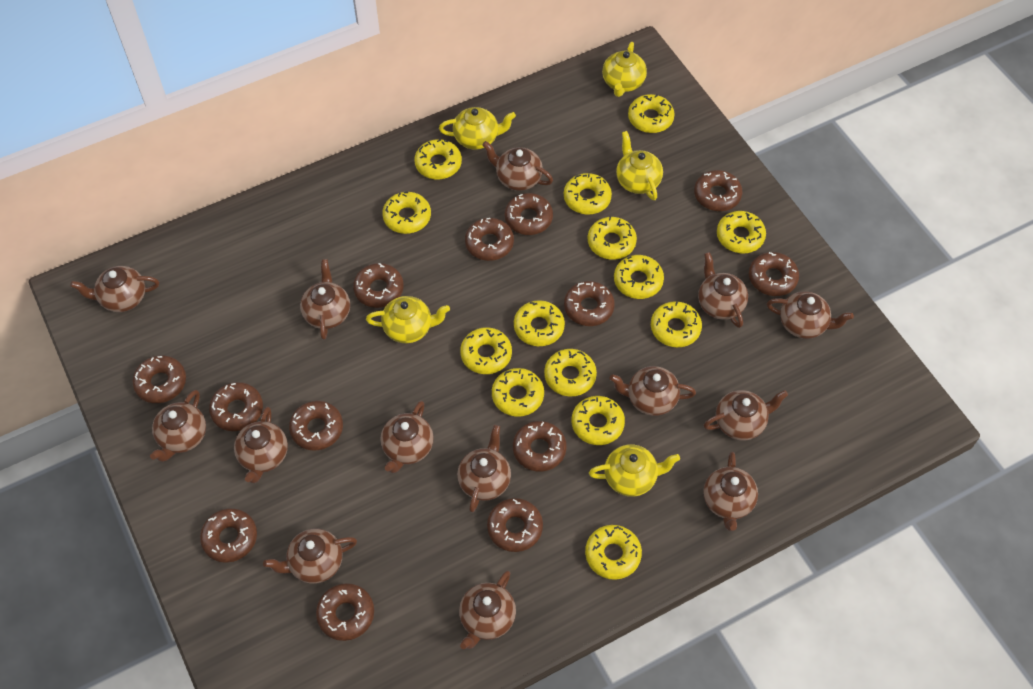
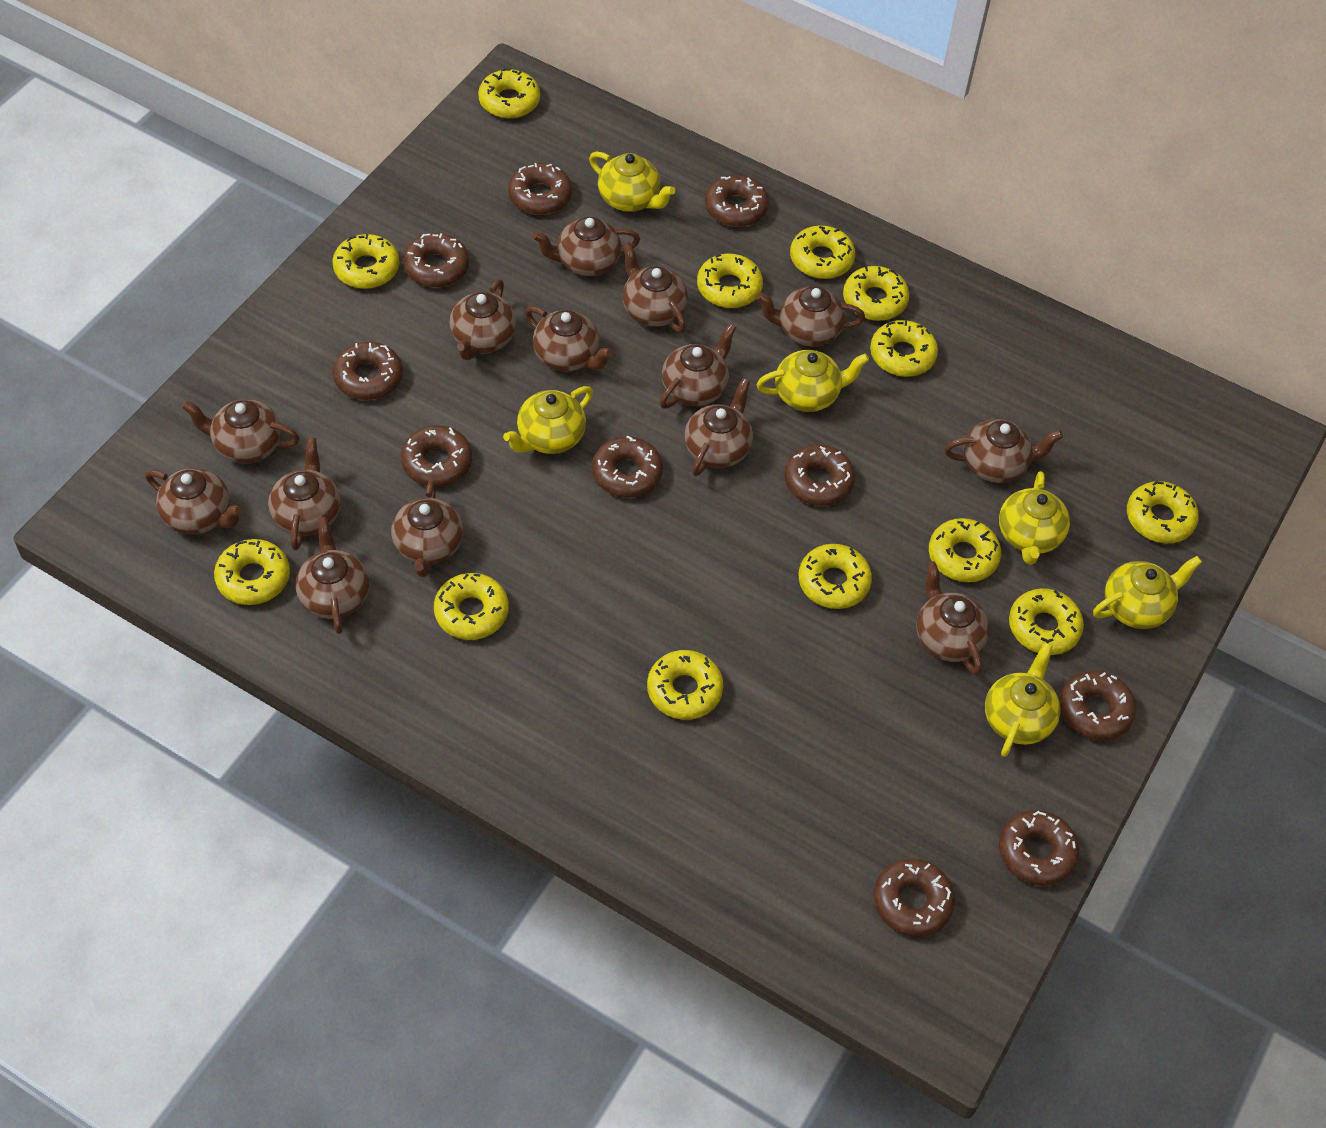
brown donut: [132,355,186,403] [200,509,257,563] [209,382,263,431] [289,401,343,451] [316,583,374,641] [353,263,404,308] [465,218,514,261] [487,498,543,552] [505,193,553,235] [513,421,567,471] [564,281,615,326] [694,170,742,211] [749,252,799,296] = 13 -> [333,342,403,400] [401,425,472,487] [403,233,469,288] [508,163,572,215] [592,435,663,498] [705,175,769,227] [784,444,855,506] [874,859,955,937] [999,810,1079,886] [1059,670,1136,740] = 10
yellow donut: [382,192,431,234] [414,139,462,179] [460,327,512,374] [492,368,544,417] [514,300,565,346] [544,349,597,396] [564,173,612,215] [572,396,625,445] [585,525,642,580] [588,217,637,260] [614,255,664,299] [628,94,674,133] [651,301,702,347] [717,211,766,253] = 14 -> [214,539,290,605] [332,234,399,289] [434,573,509,640] [478,68,540,118] [647,650,724,720] [697,253,763,308] [790,225,855,279] [799,544,872,609] [843,266,909,321] [870,320,938,377] [929,518,1001,582] [1009,588,1084,655] [1127,481,1199,543] = 13
yellow teapot: [366,296,450,343] [439,107,516,150] [589,444,680,497] [602,42,647,97] [616,131,663,200] = 5 -> [503,386,593,454] [589,151,675,212] [756,350,869,412] [985,642,1061,757] [999,471,1070,565] [1093,556,1202,629] = 6

